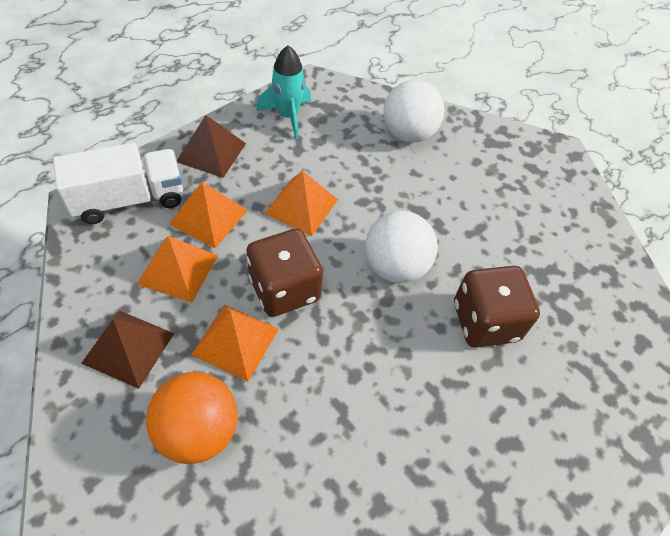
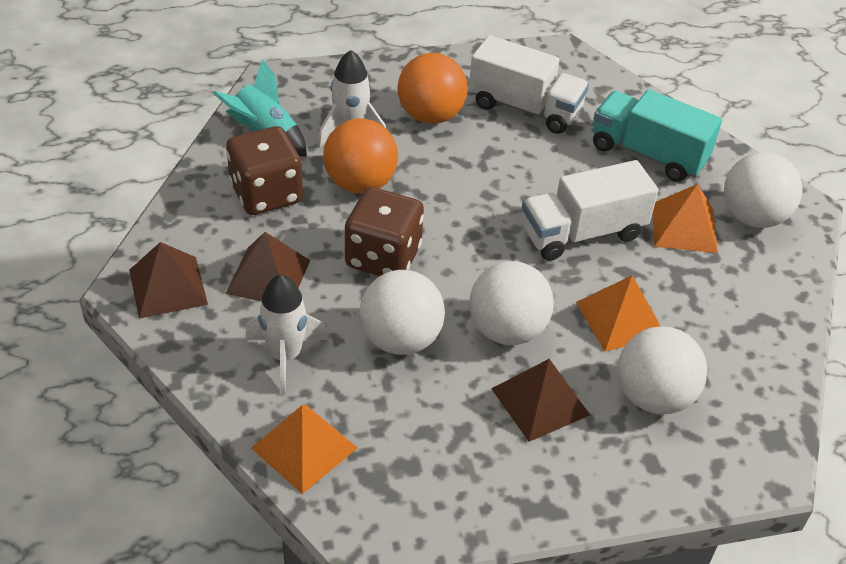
brown pyramid: [81,310,174,389] [177,115,246,178] = 2 -> [129,242,208,319] [225,232,310,301] [491,359,590,442] = 3
orange ball: [146,372,238,464] = 1 -> [323,118,398,193] [397,53,468,124] = 2
orange pyramid: [137,236,218,303] [169,182,248,248] [191,304,279,382] [264,171,338,236] = 4 -> [251,405,357,494] [576,275,660,352] [653,184,718,253] = 3
turquoise truck: none = 0 -> [593,89,722,182] = 1
white ball: [365,211,438,283] [383,80,444,143] = 2 -> [360,270,445,355] [470,261,554,345] [618,326,707,414] [724,152,802,228] = 4
white rocket: none = 0 -> [245,274,328,394] [318,50,386,148] = 2
white truck: [53,143,183,224] = 1 -> [469,35,589,134] [522,160,659,261] = 2

